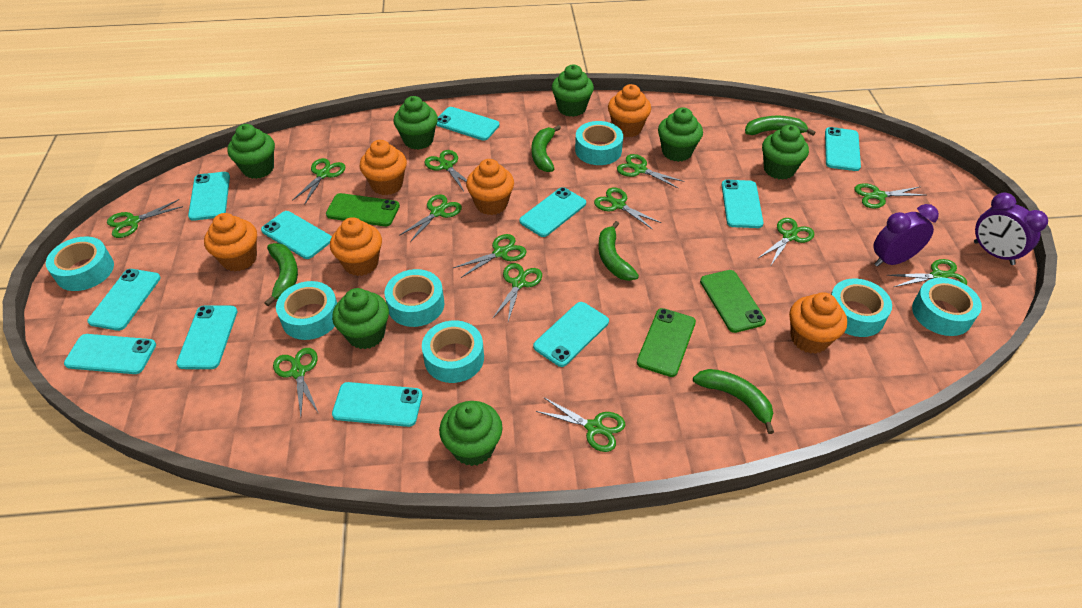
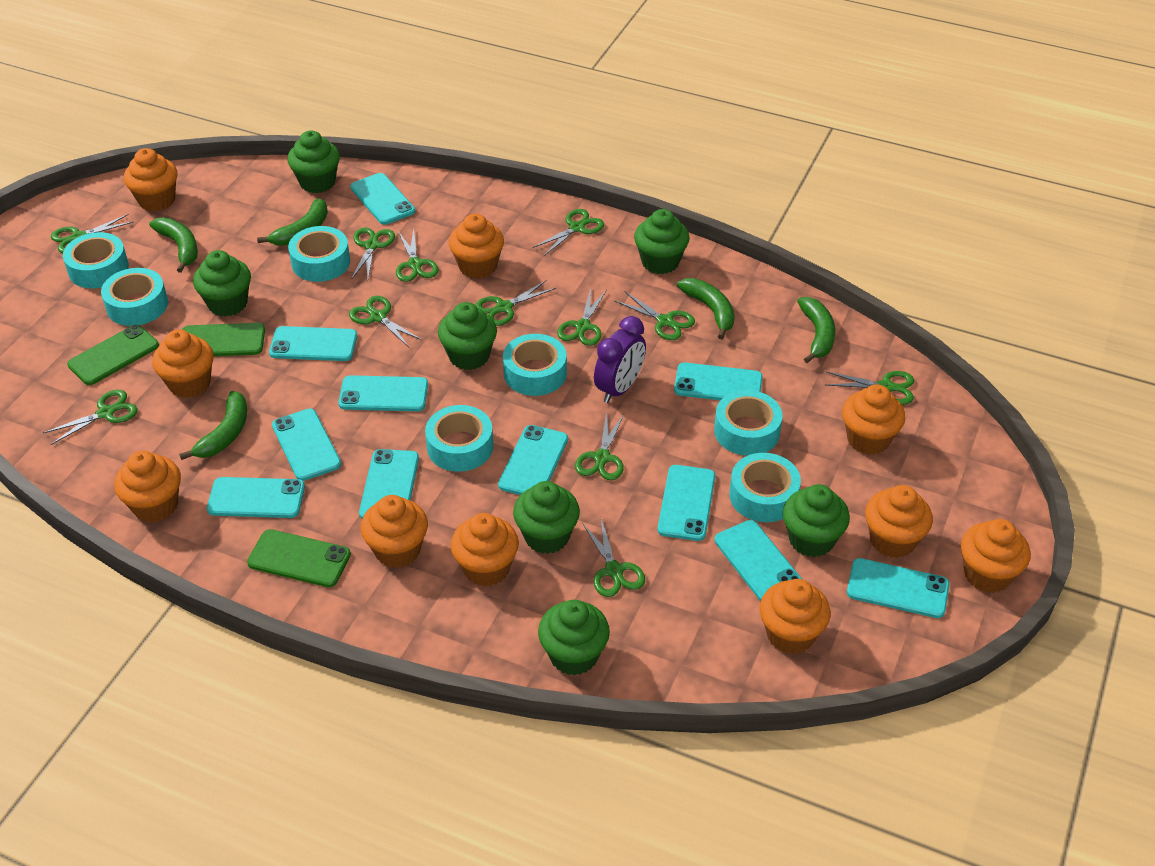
green scissors: [107,199,183,238] [273,348,319,417] [292,158,346,204] [399,194,462,242] [424,150,467,191] [453,234,527,278] [493,263,542,321] [536,398,625,452] [594,188,661,230] [617,154,685,189] [758,218,815,265] [854,183,925,209] [887,259,967,287] = 13 -> [43,390,138,445] [51,214,133,253] [349,296,422,347] [351,227,395,280] [396,228,439,282] [475,280,556,326] [533,209,604,256] [557,288,607,346] [575,412,624,480] [583,519,645,597] [615,292,695,340] [826,371,914,405] = 12
orange cupcake: [204,213,257,271] [330,217,382,276] [360,140,407,195] [466,159,514,215] [608,84,651,137] [789,292,847,354] = 6 -> [114,451,181,523] [124,148,178,212] [152,329,214,398] [361,495,428,568] [449,213,504,279] [451,513,519,587] [760,579,830,654] [842,385,905,455] [865,485,933,558] [961,519,1030,593] = 10
purple clock: [873,204,939,267] [974,193,1048,265] = 2 -> [594,316,646,403] = 1

